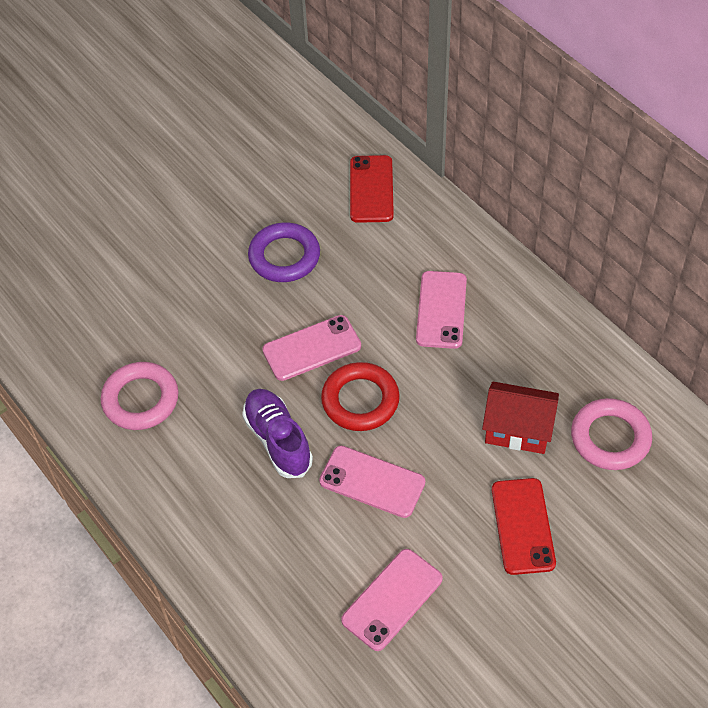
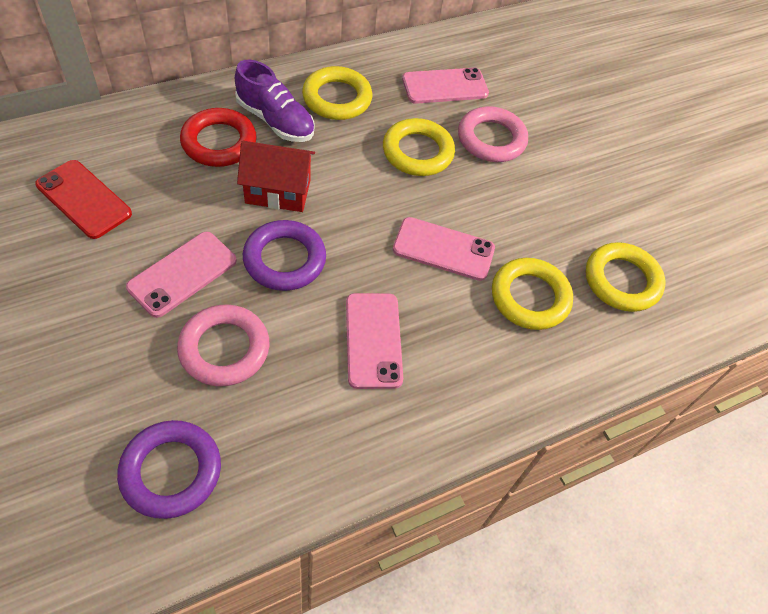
purple ring: [248,222,320,282] = 1 -> [117,420,221,519] [243,220,326,291] = 2
red phone: [350,155,394,223] [492,478,556,575] = 2 -> [35,160,132,239] = 1
yellow ring: none = 0 -> [302,66,372,120] [383,118,455,176] [492,258,573,330] [586,242,666,312] = 4

